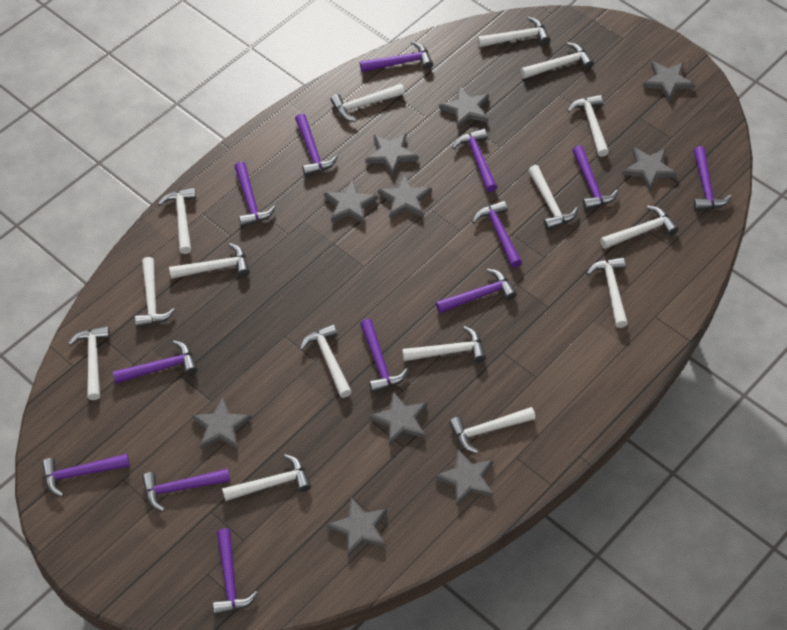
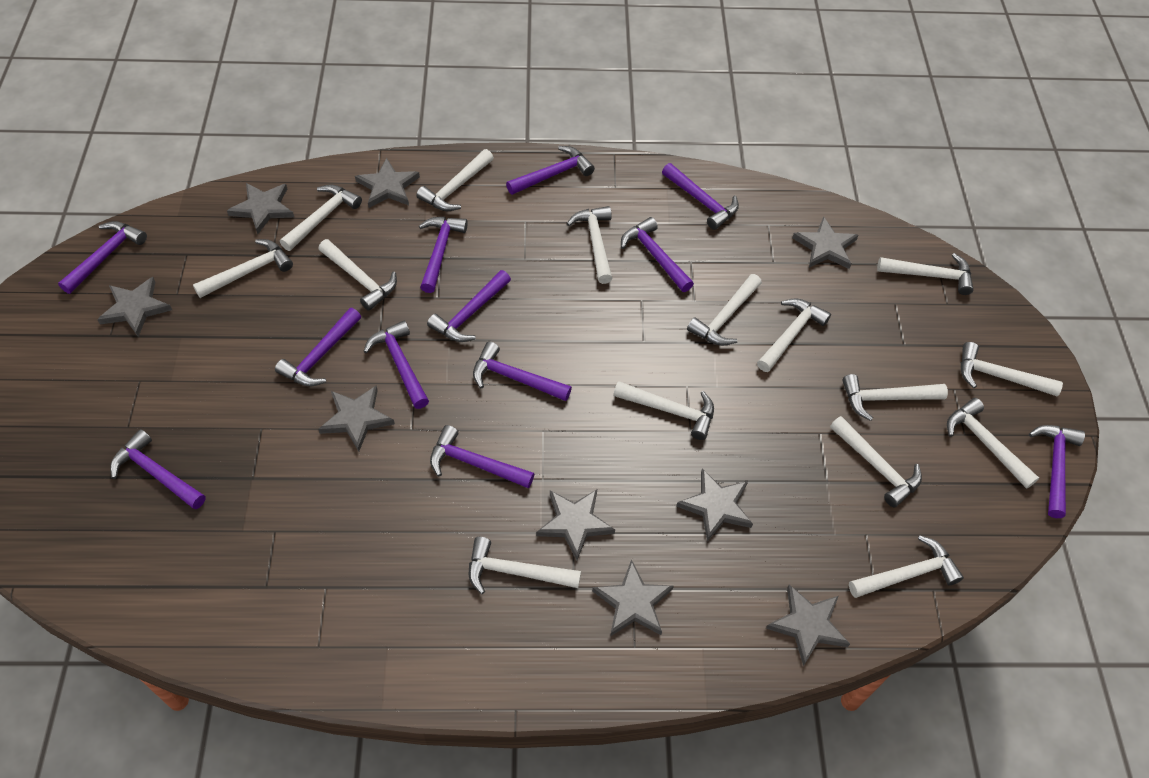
grey star: [192,397,252,449] [324,179,378,224] [327,497,387,557] [365,133,418,176] [369,392,427,446] [378,174,432,219] [435,450,493,506] [439,86,489,129] [622,147,677,191] [643,61,695,101] = 10 -> [97,277,172,337] [227,183,294,234] [318,385,395,451] [355,158,420,208] [536,489,615,560] [592,559,674,636] [676,469,753,541] [766,585,850,666] [792,216,858,269] = 9
purple hammer: [42,454,130,497] [113,340,197,384] [142,469,230,512] [213,528,258,615] [234,162,276,227] [295,114,338,176] [360,41,433,72] [360,319,408,393] [436,269,517,313] [452,129,497,192] [472,200,522,268] [572,145,618,210] [693,146,732,211] = 13 -> [58,221,147,294] [110,429,206,510] [275,308,361,387] [363,321,429,409] [419,217,468,293] [427,270,511,342] [430,425,534,489] [473,342,572,401] [506,146,595,195] [621,217,694,292] [662,163,739,230] [1029,425,1085,518] = 12

